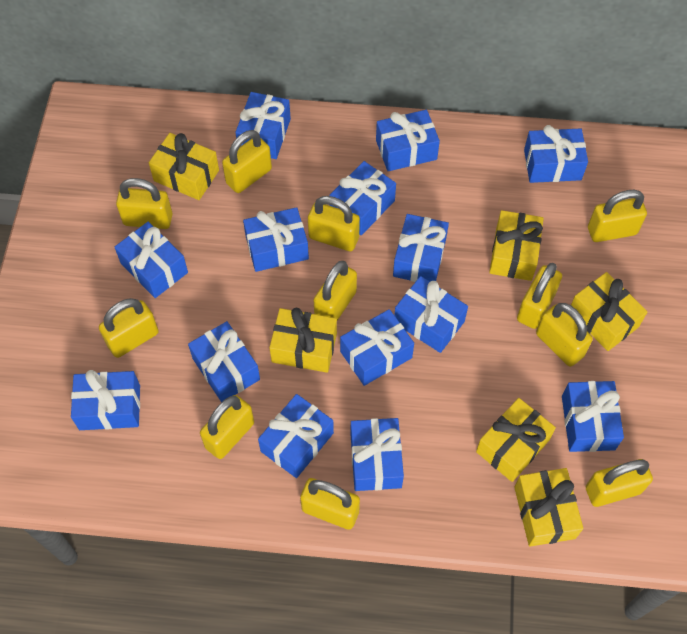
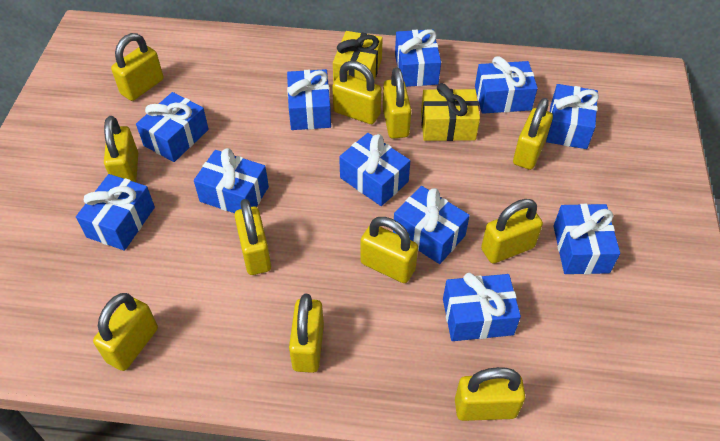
blue gift: [71,370,140,430] [114,222,188,298] [188,321,260,402] [235,92,291,159] [243,207,309,272] [258,394,334,478] [329,161,396,235] [340,309,414,386] [350,418,404,491] [376,110,440,171] [393,214,449,282] [394,276,468,353] [524,125,588,183] [562,381,624,452] = 14 -> [76,174,155,250] [136,92,209,162] [194,148,269,213] [287,69,331,130] [339,133,410,206] [393,186,470,264] [395,29,441,87] [443,273,521,341] [475,56,538,114] [546,84,599,149] [553,204,620,274] = 11
yellow gift: [149,133,219,200] [269,308,337,373] [476,398,556,482] [489,210,544,281] [514,468,583,547] [571,272,648,351] = 6 -> [333,31,383,83] [421,83,480,141] = 2

